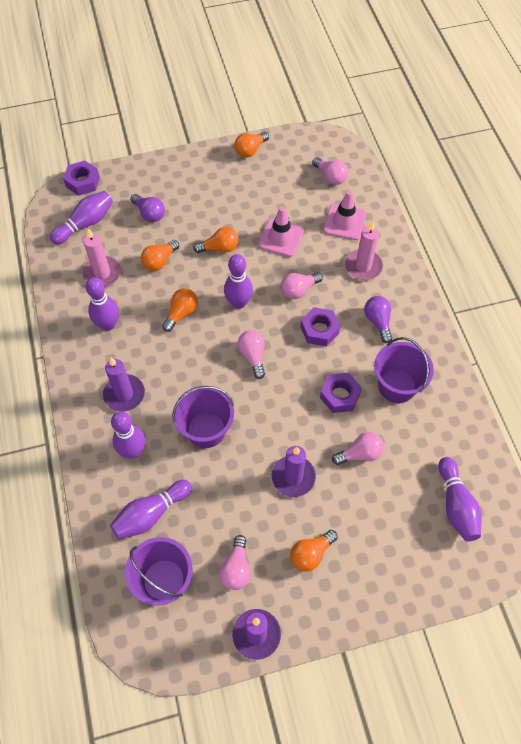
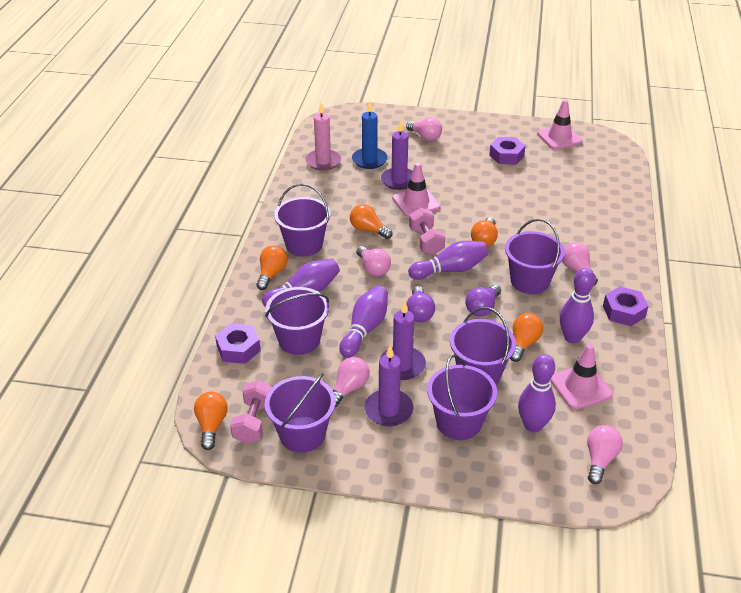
blue candle: none = 0 -> [352,101,388,169] = 1
pink candle: [82,229,121,287] [345,221,383,280] = 2 -> [305,103,341,171] = 1
pink dumbbell: none = 0 -> [230,380,272,444] [409,208,445,255] = 2
pink traffic cone: [258,207,304,257] [324,191,366,240] = 2 -> [392,163,441,217] [537,99,583,150] [551,344,613,410] = 3
purple bowling pin: [50,191,113,244] [86,277,119,331] [110,480,192,539] [111,411,146,458] [224,254,253,309] [438,457,481,542] = 6 -> [262,259,340,307] [339,286,388,358] [408,241,488,280] [518,354,556,433] [560,268,595,344] = 5
purple bucket: [125,537,193,605] [172,386,234,448] [374,337,434,403] = 3 -> [265,287,329,355] [265,373,336,453] [274,184,331,257] [427,354,497,440] [450,307,516,385] [505,219,565,294] = 6

